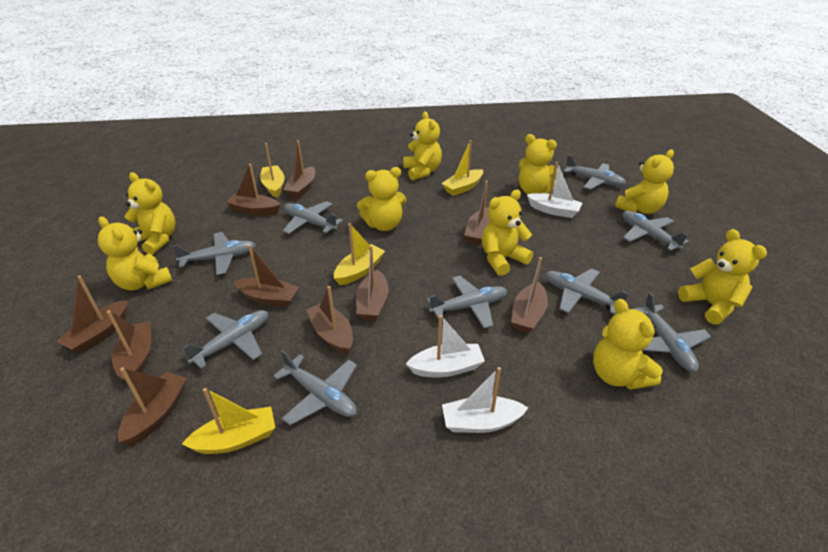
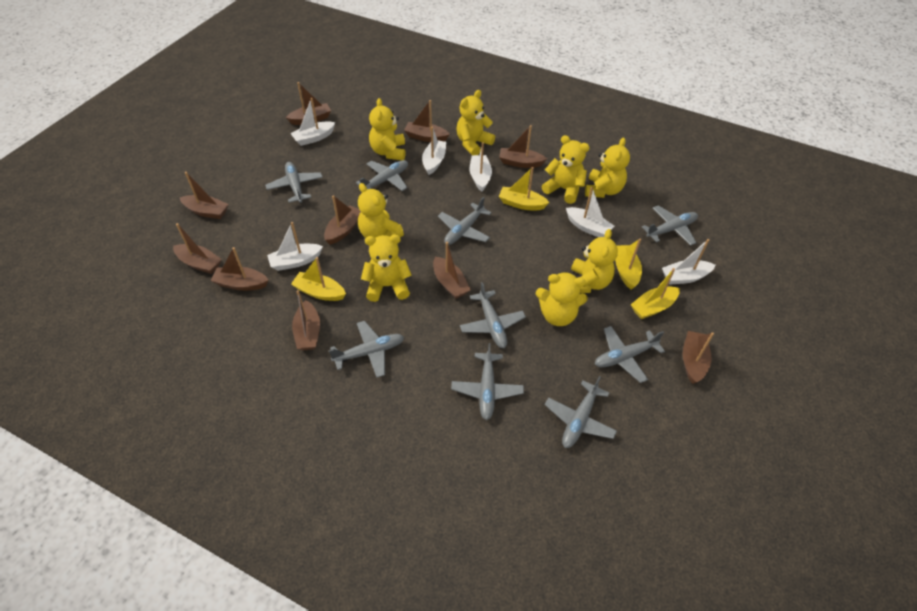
white boat: [406,315,485,378] [442,367,528,433] [527,162,582,218] = 3 -> [267,222,323,271] [290,98,335,146] [422,127,446,175] [470,142,492,192] [566,187,614,237] [662,239,716,285] = 6
yellow teddy bear: [98,216,173,290] [125,172,176,255] [357,167,406,231] [403,112,442,180] [482,190,533,276] [518,134,557,194] [593,299,663,390] [615,149,674,214] [678,229,767,324] = 9 -> [358,183,404,238] [361,234,412,302] [369,98,406,160] [457,90,495,155] [536,272,588,326] [542,135,590,204] [571,229,618,293] [585,138,630,198] = 8

